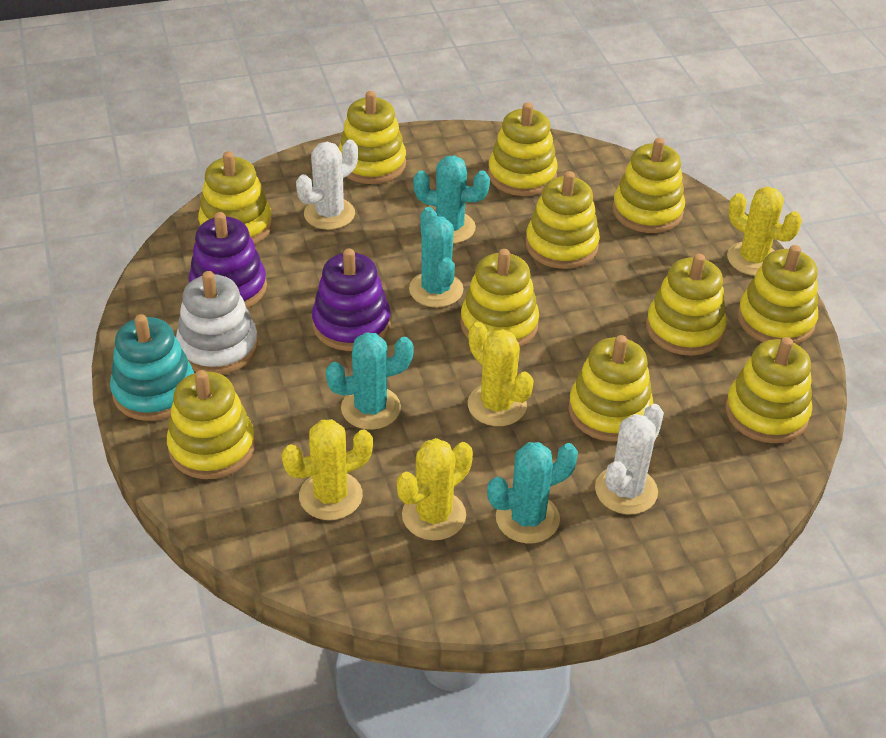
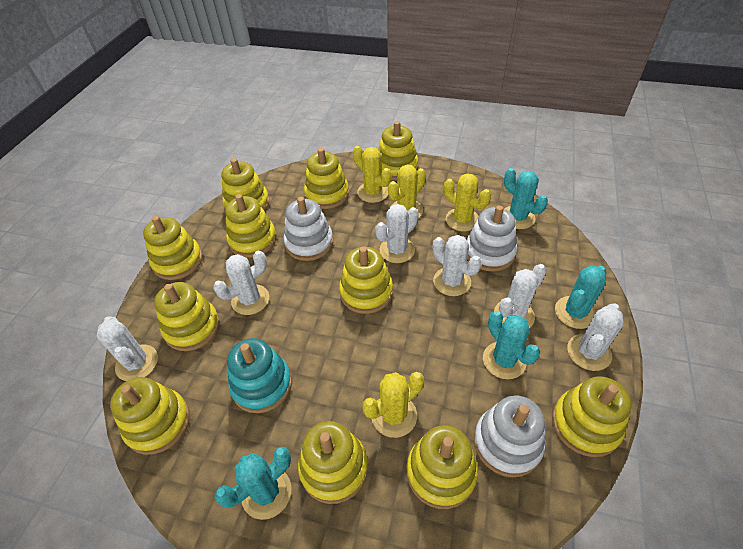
purple stacking toy: [188,212,267,308] [312,248,391,351] = 2 -> none = 0
white cactus: [296,140,358,230] [595,404,664,515] = 2 -> [97,316,158,381] [213,251,269,315] [375,204,419,263] [433,235,481,296] [494,264,547,328] [567,303,624,371] = 6
white stacking toy: [176,271,258,374] = 1 -> [284,197,333,261] [466,205,517,272] [474,396,545,477] = 3

